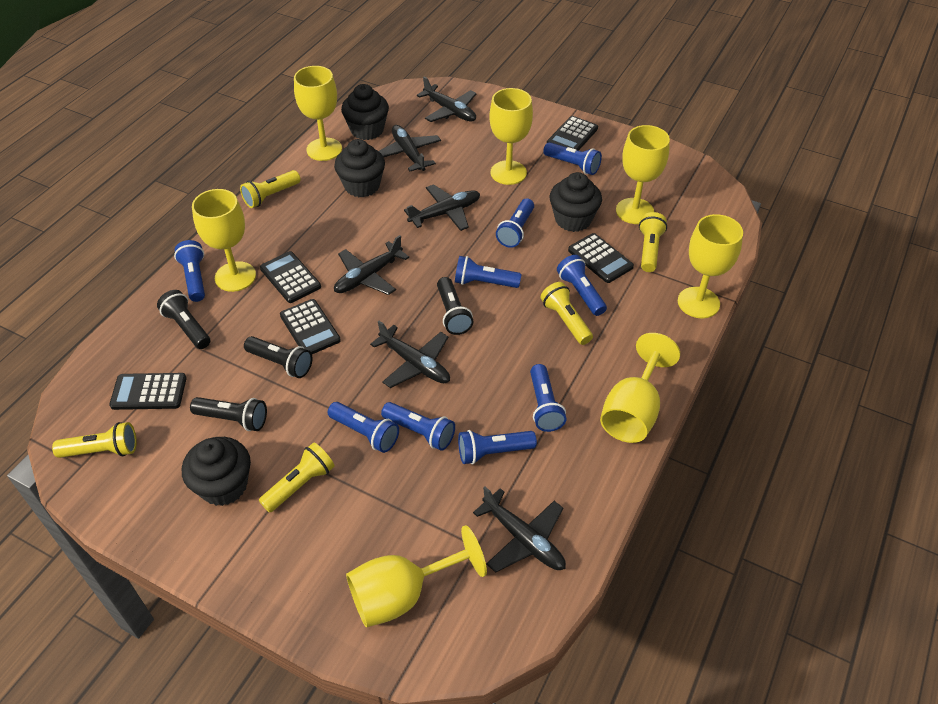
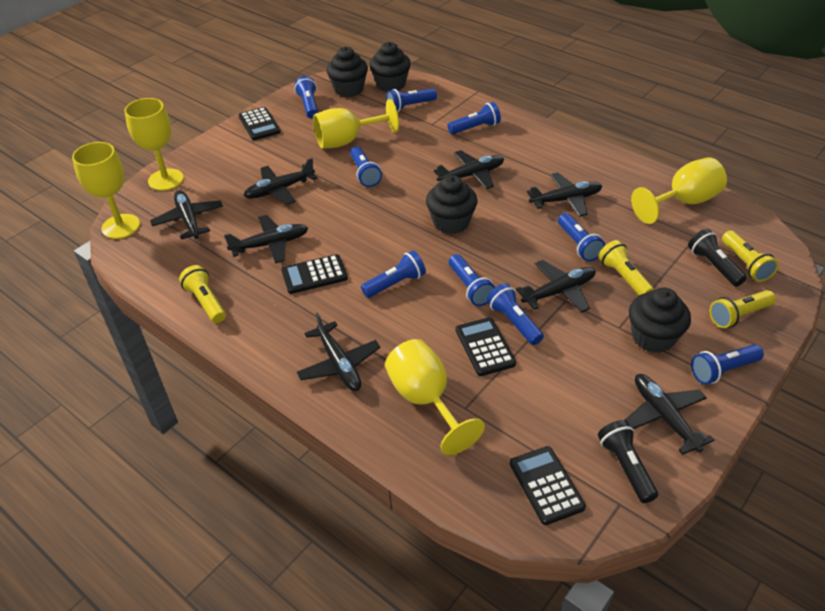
black calculator: [109,373,187,410] [260,251,321,303] [280,299,341,354] [547,116,598,151] [568,233,634,283] = 5 -> [239,107,281,140] [281,254,348,294] [456,317,516,376] [510,446,586,525] = 4
black flashlight: [157,290,210,349] [190,397,267,431] [244,336,312,378] [437,277,474,335] = 4 -> [598,420,658,503] [688,229,747,287] = 2
black plane: [334,235,409,295] [370,321,450,388] [379,125,441,171] [404,184,480,231] [417,77,477,122] [473,487,566,573] = 6 -> [150,190,223,240] [224,215,308,263] [244,158,318,205] [297,313,380,391] [434,150,504,189] [516,260,596,313] [527,173,602,217] [625,374,714,455] = 8
yellow flashlight: [52,422,137,458] [240,170,301,208] [259,442,335,513] [541,282,593,345] [639,212,667,272] = 5 -> [179,265,226,323] [599,240,654,295] [709,290,776,328] [722,231,779,282] = 4
yellow goblet: [192,189,256,292] [294,66,342,161] [346,525,487,627] [489,88,533,185] [600,333,680,443] [616,125,670,224] [678,214,743,318] = 7 -> [72,142,140,239] [124,98,184,191] [313,99,399,149] [385,339,485,455] [631,157,727,224] = 5

